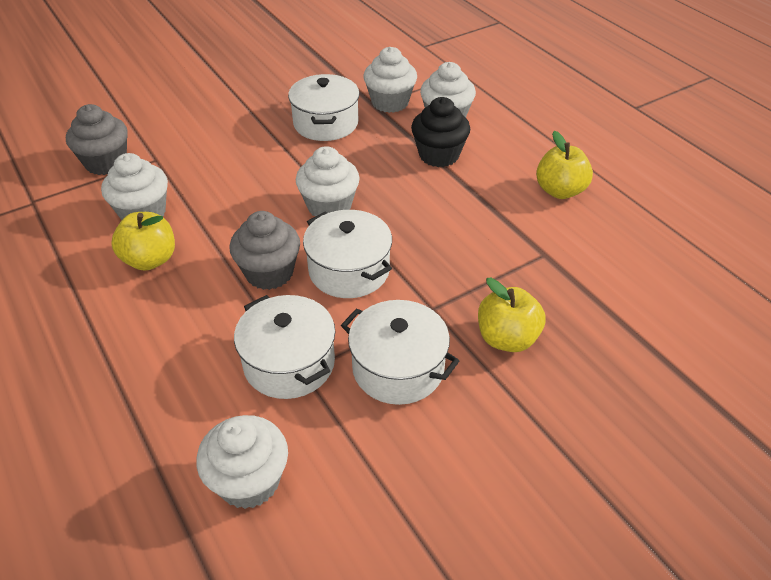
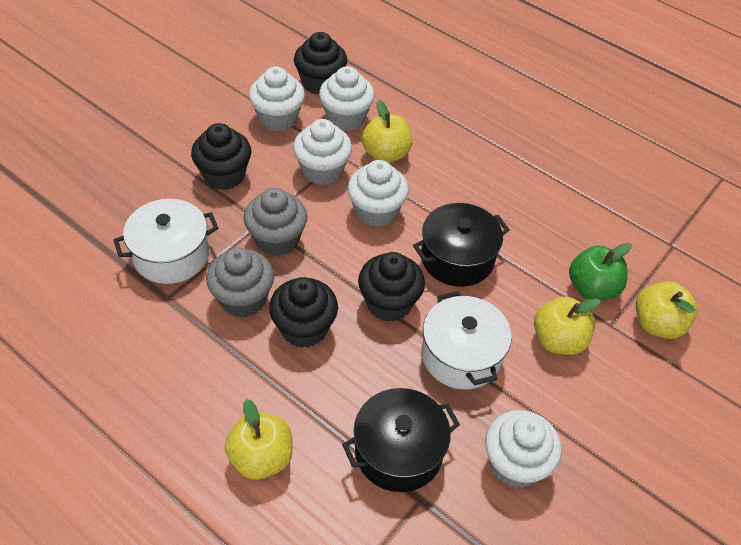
black cupcake: [411,97,470,167] = 1 -> [191,123,252,190] [269,277,338,348] [294,32,347,95] [358,252,425,322] = 4
black pot: none = 0 -> [342,388,460,492] [413,203,509,287] = 2
green apple: none = 0 -> [569,243,632,300] = 1
white pot: [234,295,335,399] [288,74,360,141] [303,210,392,298] [341,300,459,405] = 4 -> [113,199,218,284] [422,291,512,389] = 2
yellow apple: [111,212,175,271] [478,278,546,352] [536,131,593,199] = 3 -> [225,399,293,480] [362,100,412,163] [534,297,601,355] [636,282,697,339] = 4

